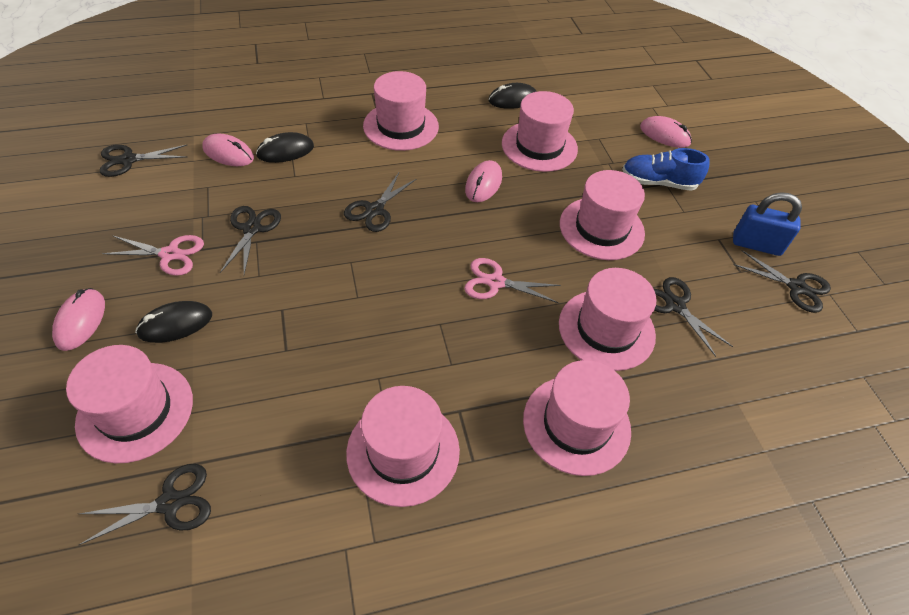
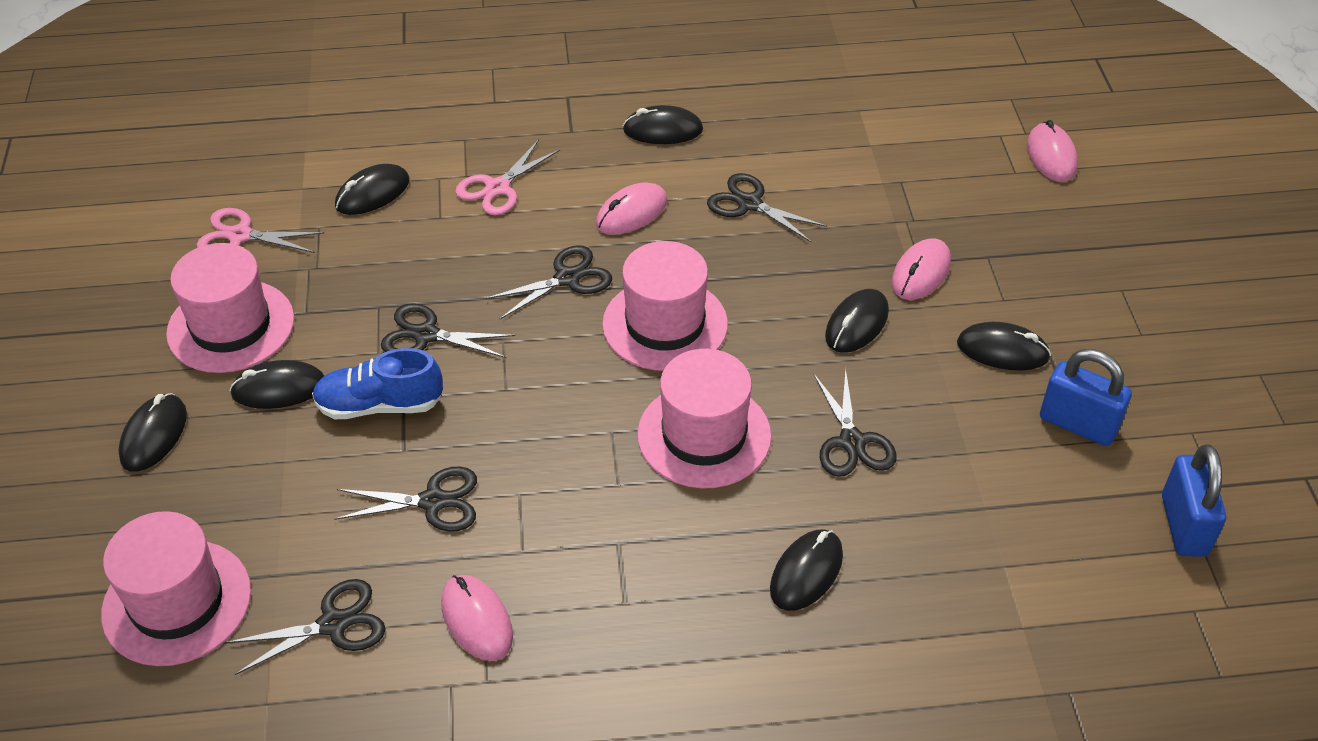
black mouse: [135,301,212,343] [256,132,314,163] [488,83,537,109] = 3 -> [118,393,187,472] [230,360,324,409] [335,164,410,215] [623,105,703,144] [770,529,843,611] [825,289,889,353] [957,322,1051,370] = 7
blue padlock: [733,192,802,256] = 1 -> [1040,349,1132,446] [1162,444,1226,557] = 2
pink hat: [66,345,193,464] [346,386,460,507] [363,71,439,151] [502,91,578,172] [523,360,631,476] [559,268,656,371] [560,170,645,260] = 7 -> [101,511,251,666] [166,243,294,373] [602,241,728,371] [637,349,772,489] = 4

